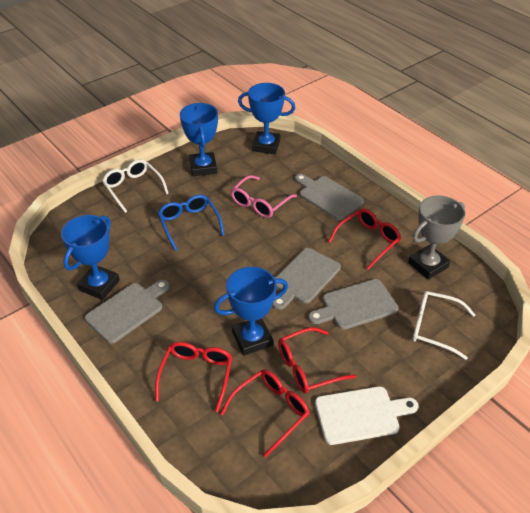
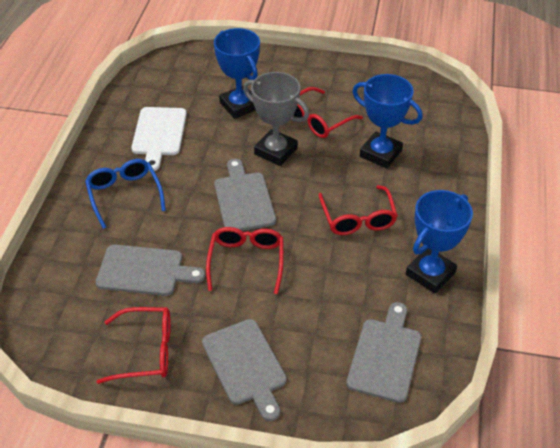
blue trophy: [61,215,120,300] [180,103,218,176] [214,267,288,356] [238,83,295,154] = 4 -> [214,28,260,119] [352,74,423,168] [406,190,473,293] = 3
pink glasses: [231,175,297,218] = 1 -> none = 0
white glasses: [102,159,169,213] [412,291,475,360] = 2 -> none = 0

